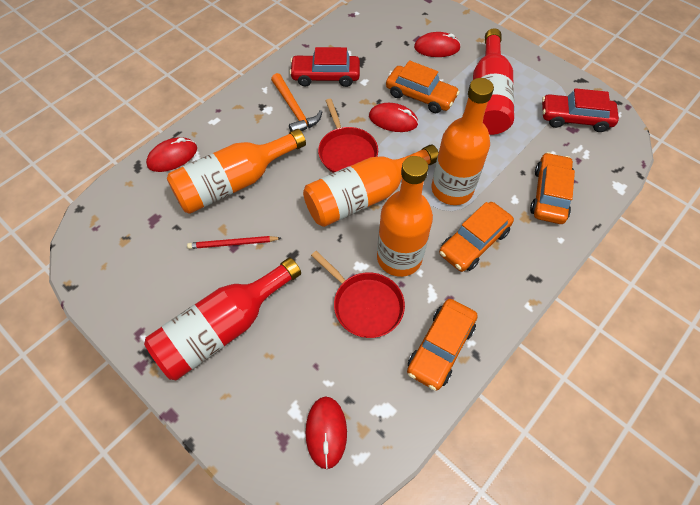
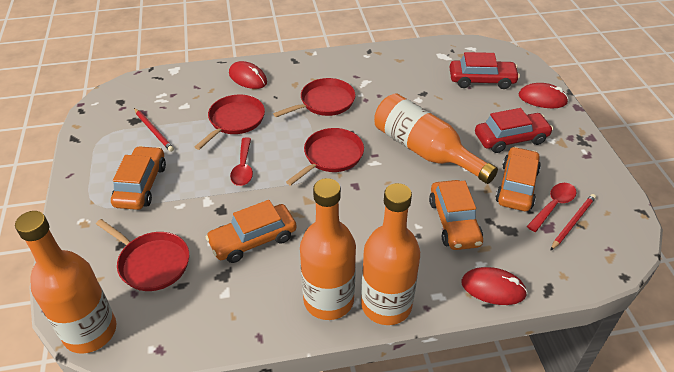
orange hammer: [271,73,322,132] = 1 -> none = 0
red bottle: [144,257,301,380] [473,29,514,135] = 2 -> none = 0
red mouse: [146,137,197,172] [306,397,347,469] [369,103,419,132] [414,32,461,57] = 4 -> [229,61,267,89] [461,267,528,305] [519,83,569,108] = 3
red pan: [311,251,405,338] [318,99,378,173] = 2 -> [96,219,189,291] [195,94,265,150] [273,78,355,117] [286,128,364,186] = 4
red pencil: [187,236,281,249] = 1 -> [134,108,174,152] [550,194,596,251] = 2
red spoon: none = 0 -> [230,137,253,186] [527,183,577,232] = 2

